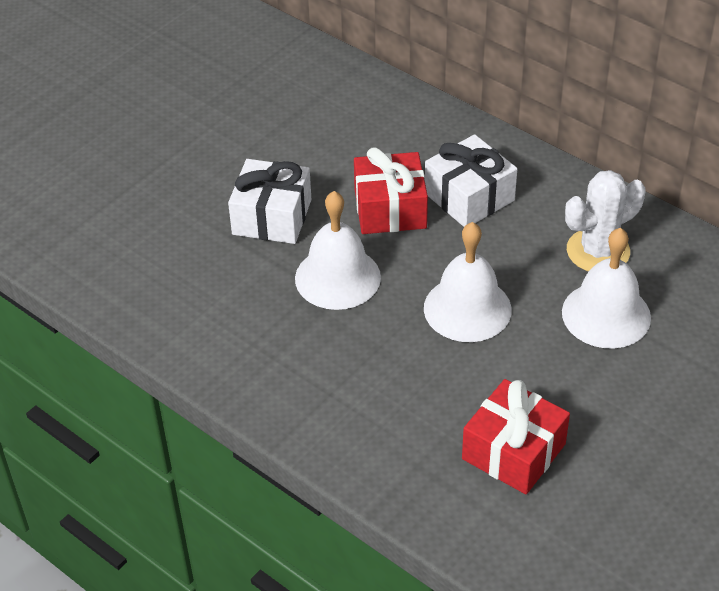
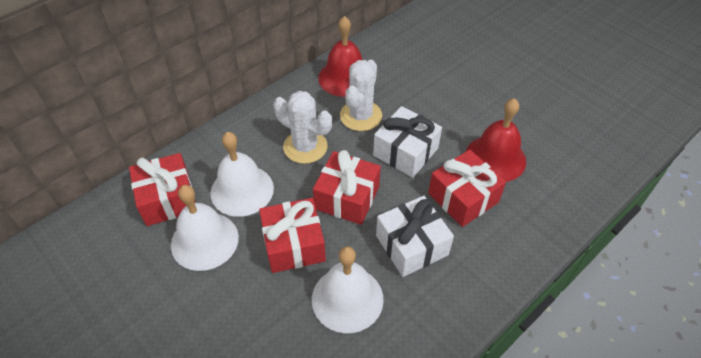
red bell: none = 0 -> [318,16,362,97] [466,98,526,182] = 2
red gift: [354,147,428,234] [462,379,570,494] = 2 -> [129,153,196,226] [259,198,326,273] [313,150,381,225] [428,150,506,227] = 4
white cactus: [565,170,646,272] = 1 -> [273,91,332,164] [340,60,382,131] = 2

